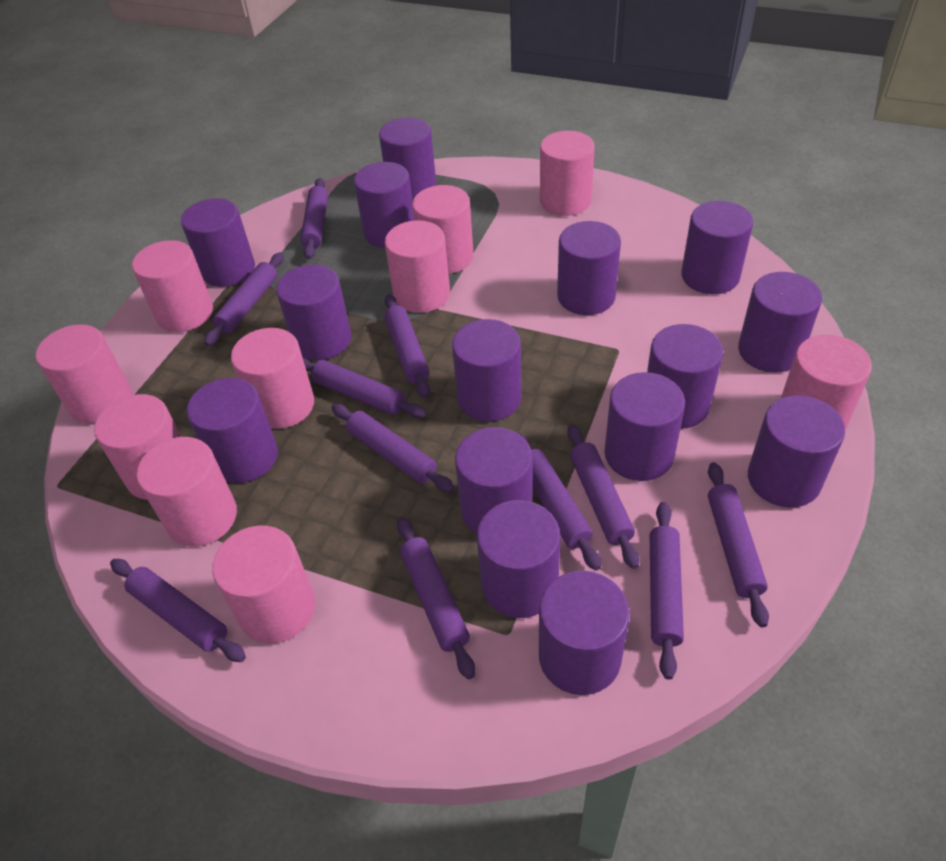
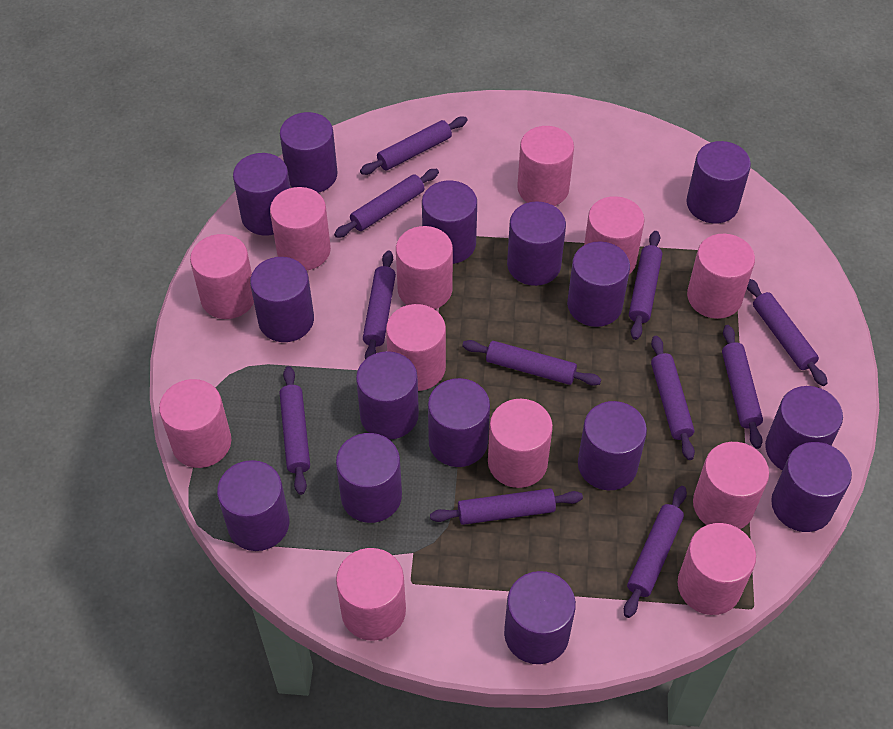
pink cylinder: [36,324,131,423] [94,394,181,500] [132,240,213,332] [137,437,237,547] [212,526,315,643] [231,328,314,429] [385,220,450,313] [412,185,474,274] [540,131,595,216] [781,335,872,430] = 10 -> [159,379,231,468] [190,234,254,319] [270,187,331,270] [336,548,406,641] [386,304,446,391] [396,226,453,309] [488,399,553,488] [517,126,574,206] [584,196,645,274] [677,523,756,615] [687,234,755,319] [693,442,769,529] = 12

